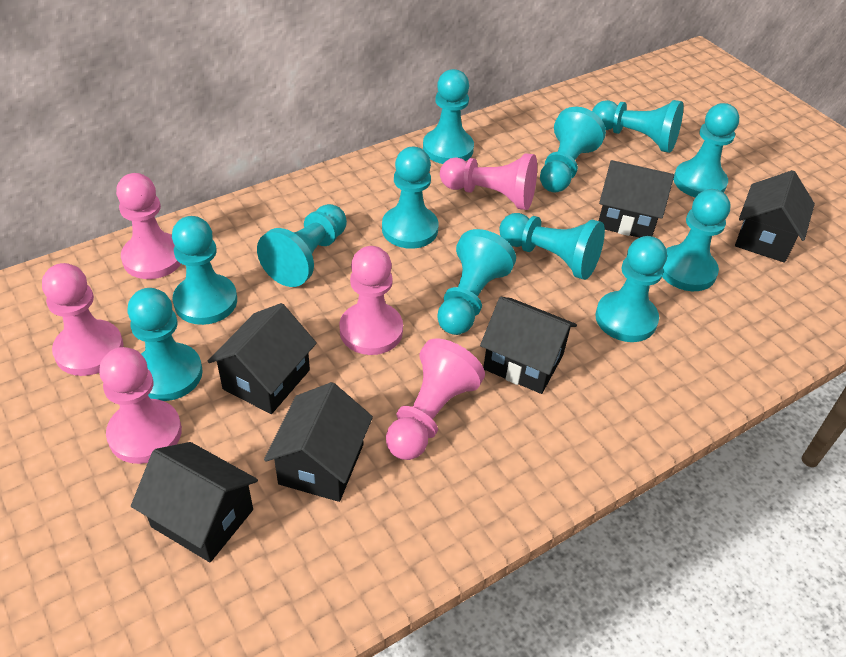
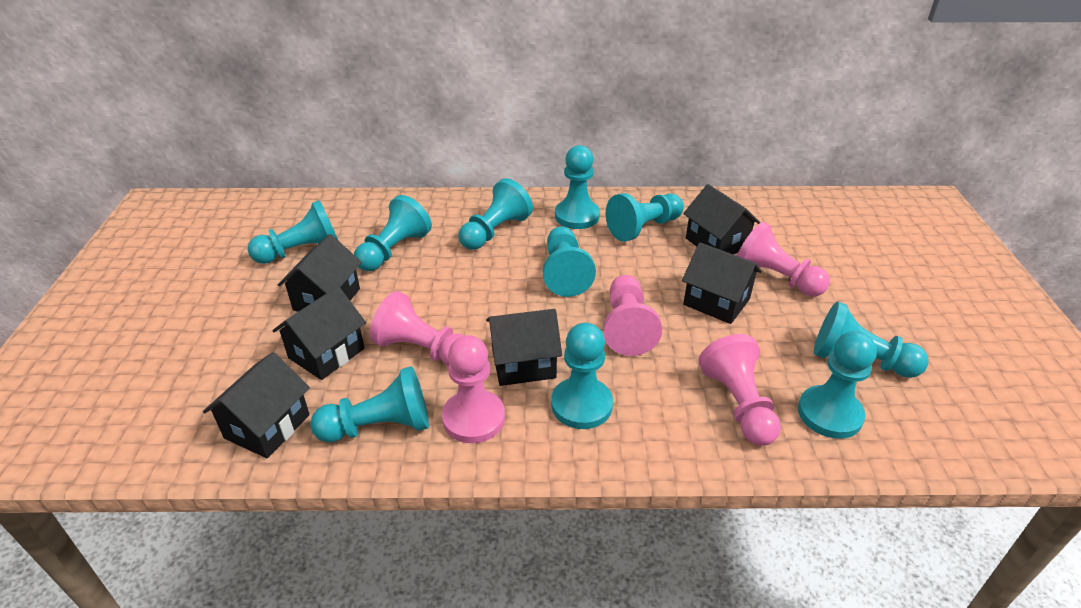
pink pawn: [42,263,124,376] [99,347,182,464] [116,173,181,279] [339,246,403,355] [386,338,485,460] [440,153,537,210] = 6 -> [370,291,464,366] [442,335,505,443] [603,275,662,356] [699,334,781,445] [737,222,830,296] = 5
turquoise pawn: [128,288,203,401] [172,216,237,325] [257,204,347,287] [382,147,439,249] [423,69,474,164] [437,229,516,335] [499,213,605,280] [540,107,606,192] [592,100,683,153] [595,236,667,342] [662,189,731,291] [674,103,739,198] = 12 -> [248,200,338,264] [310,366,429,442] [354,195,432,271] [458,178,533,250] [543,226,596,297] [551,323,613,429] [555,145,600,229] [606,193,684,242] [798,331,877,439] [814,301,929,378] = 10

